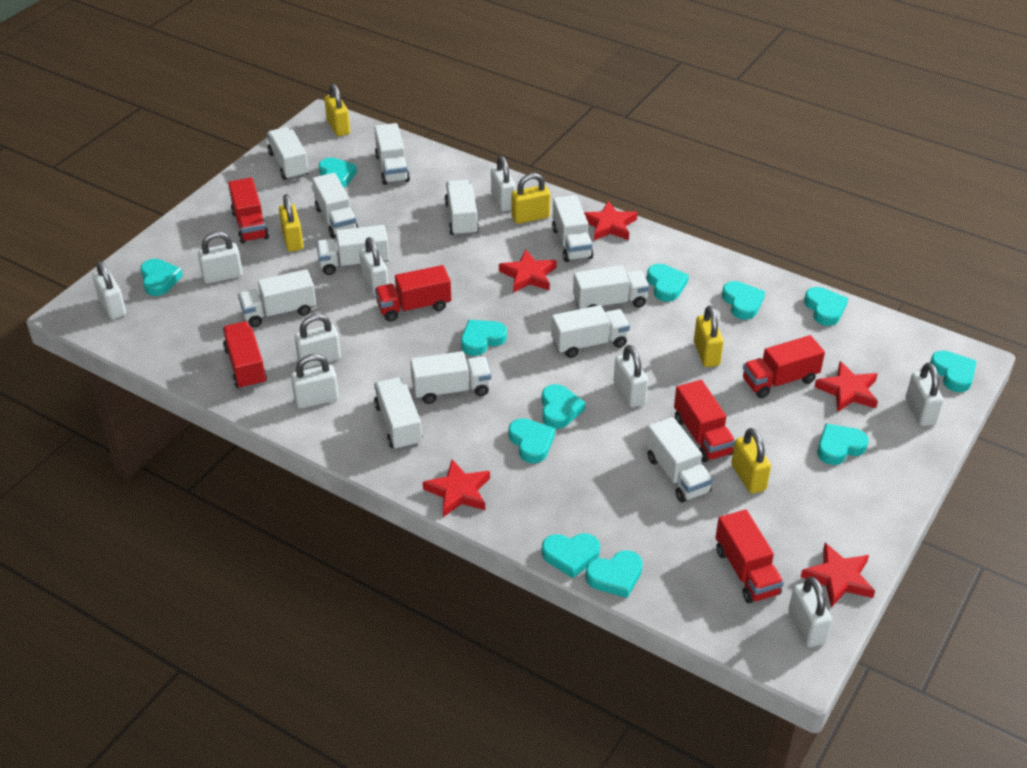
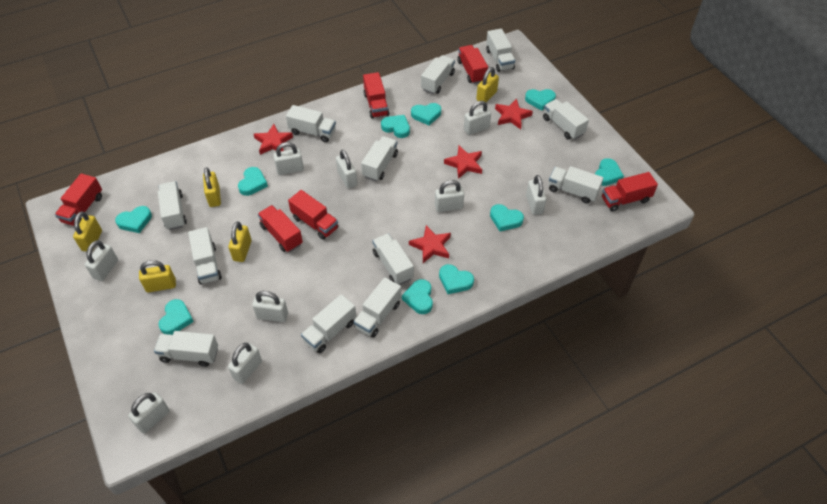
red star: [423,459,490,517] [499,249,557,293] [584,201,637,240] [801,543,875,607] [815,361,878,412] = 5 -> [254,124,293,155] [409,225,451,263] [444,146,482,179] [495,99,533,129] = 4
turquoise heart: [140,259,183,296] [319,158,357,188] [461,320,507,356] [509,418,555,463] [542,384,585,429] [542,533,600,578] [585,550,643,598] [647,264,689,302] [722,281,765,320] [804,287,848,326] [817,424,869,465] [930,351,977,392] = 12 -> [115,206,152,233] [159,299,194,335] [238,167,268,196] [381,115,410,138] [402,279,433,314] [411,103,441,125] [439,264,474,294] [490,204,524,231] [525,89,556,111] [595,158,624,186] = 10

